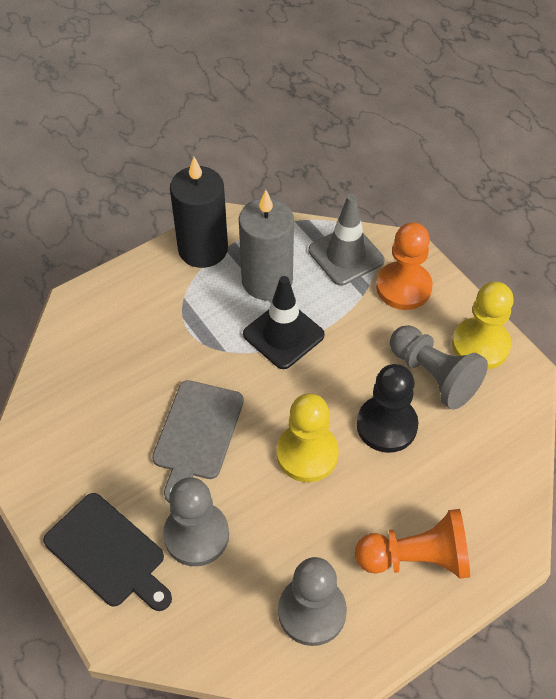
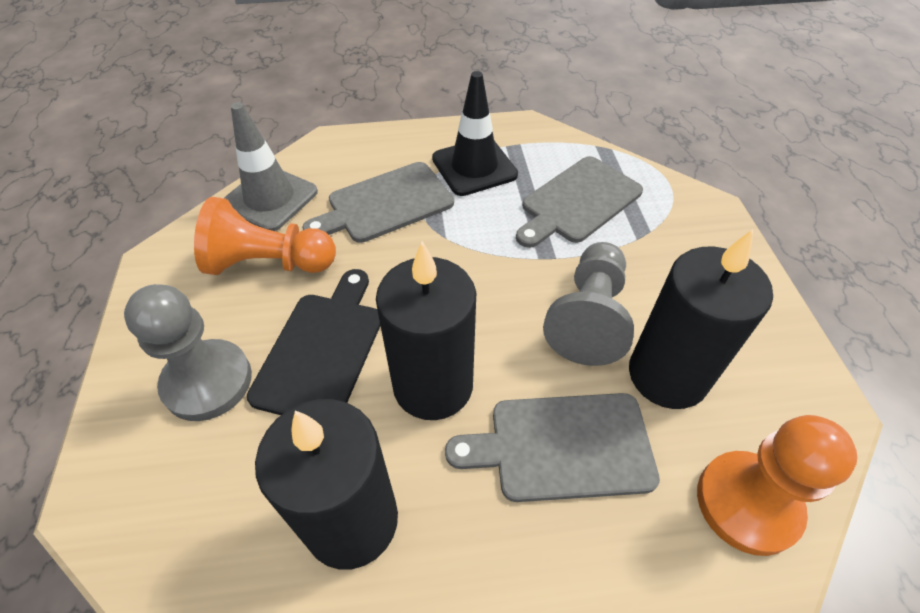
black candle: [170,157,228,268] = 1 -> [255,399,398,570] [376,241,476,420] [629,229,773,409] = 3
black pawn: [357,364,419,453] = 1 -> none = 0
grey candle: [239,190,294,300] = 1 -> none = 0
grey cutting board: [152,380,244,503] = 1 -> [302,162,454,243] [445,393,660,502] [516,156,643,248] = 3
grey pawn: [163,477,229,566] [278,557,347,646] [390,325,488,410] = 3 -> [124,284,252,421] [543,242,634,366] = 2
yellow pawn: [277,393,339,482] [452,282,514,369] = 2 -> none = 0

